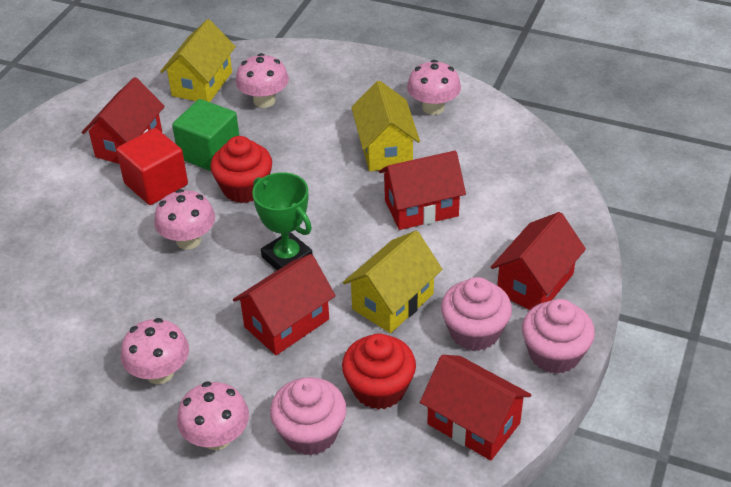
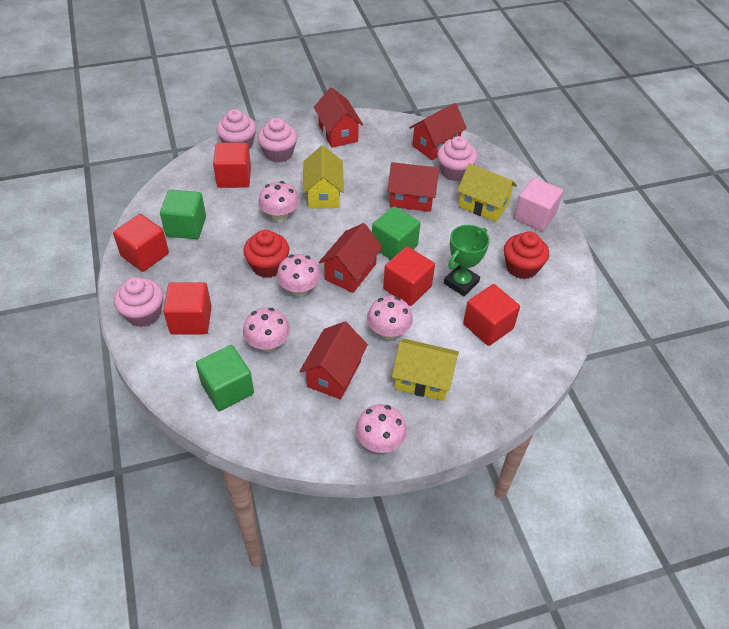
green cube: [172,99,239,171] = 1 -> [160,190,206,239] [196,345,254,411] [372,206,420,260] = 3
pink cube: none = 0 -> [514,178,563,231] = 1
pink cupcake: [270,377,347,455] [441,277,512,351] [522,299,595,374] = 3 -> [114,277,163,327] [217,109,256,149] [257,118,297,163] [437,136,478,181] = 4
red cube: [116,128,188,205] = 1 -> [113,214,169,272] [163,282,212,334] [213,143,251,188] [383,246,435,306] [463,284,520,346] = 5

